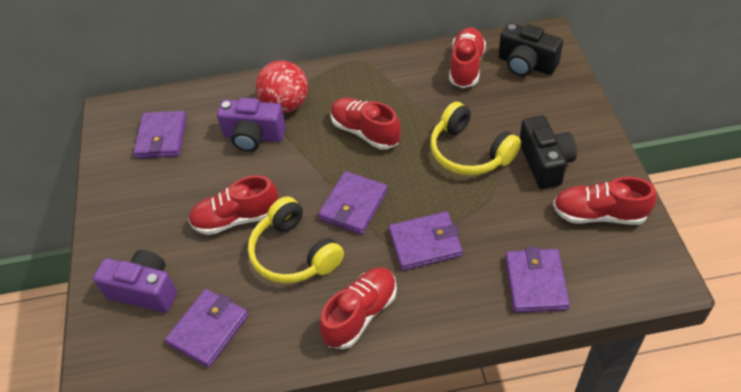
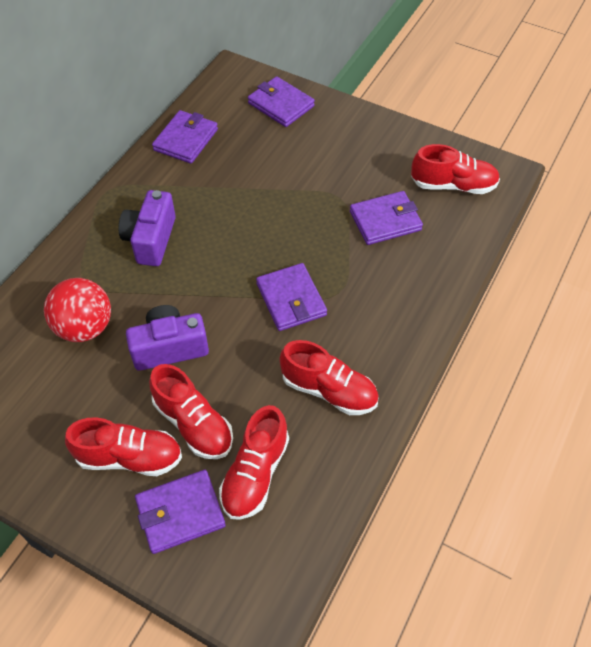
black camera: [499,23,563,76] [520,115,577,189] = 2 -> none = 0
yellow headphones: [248,196,344,284] [430,102,521,176] = 2 -> none = 0

